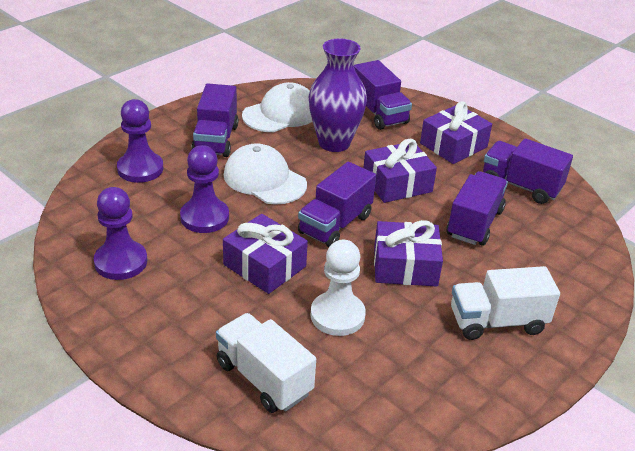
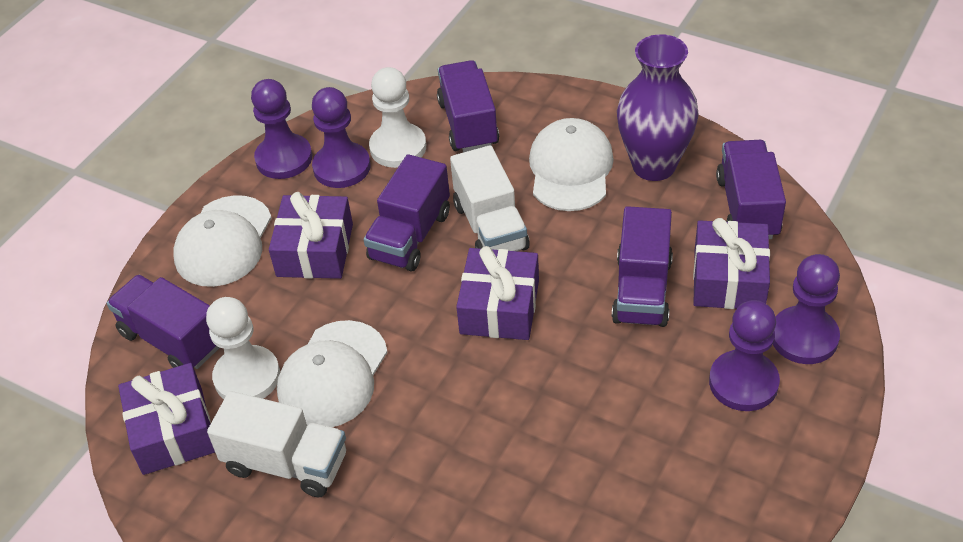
purple pawn: [94,187,147,280] [117,99,163,183] [180,145,229,233] = 3 -> [251,79,312,179] [312,87,371,188] [709,300,780,411] [773,254,840,364] = 4
white cap: [224,143,307,205] [242,82,313,132] = 2 -> [173,195,272,287] [277,320,388,427] [529,118,614,211] = 3
white pawn: [311,240,366,336] = 1 -> [206,297,280,399] [369,67,426,168] = 2

